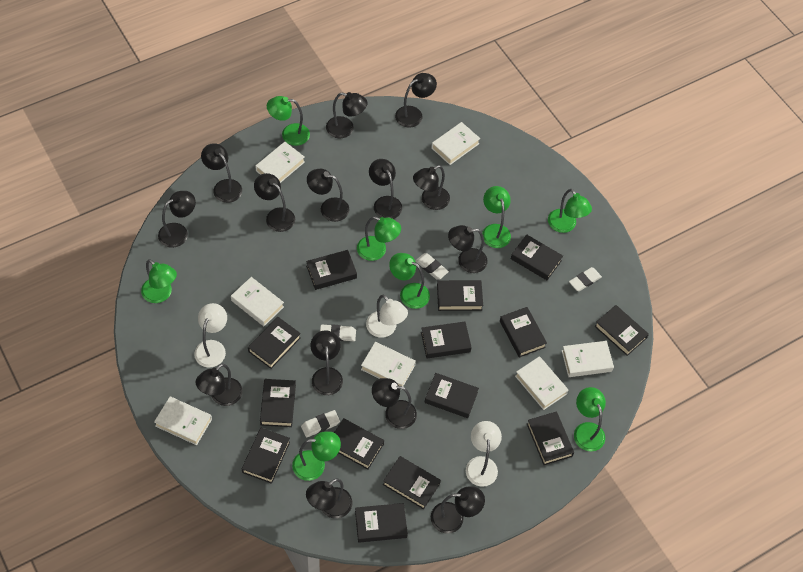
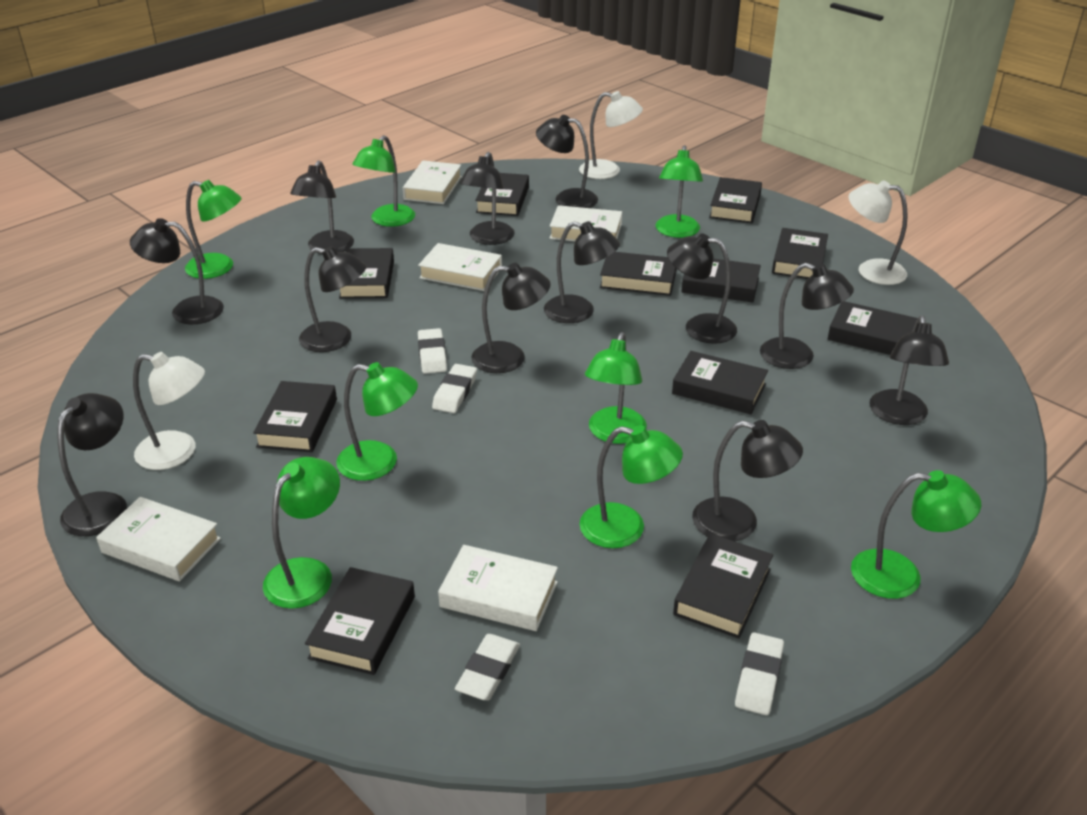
black book: [242,428,290,484] [248,317,301,369] [260,379,296,427] [306,250,357,290] [334,418,384,469] [355,503,408,543] [383,456,441,510] [421,321,472,359] [425,373,479,418] [437,280,483,311] [500,307,547,358] [511,235,563,280] [527,411,574,465] [594,305,649,356] = 14 -> [253,381,337,452] [305,567,415,675] [339,248,394,299] [475,173,529,216] [600,252,677,296] [672,351,768,414] [673,534,773,639] [681,258,761,302] [709,177,762,223] [772,228,828,279] [827,301,918,355] = 11
black lamp: [158,191,196,248] [196,364,243,406] [201,143,242,203] [254,173,295,232] [306,478,352,518] [307,169,349,222] [311,331,343,395] [326,92,367,138] [369,159,402,219] [372,378,417,429] [395,73,437,128] [413,165,450,210] [431,486,485,534] [448,225,488,273] = 14 -> [57,393,127,536] [130,218,224,324] [290,160,354,254] [299,246,366,352] [460,152,515,245] [471,263,551,373] [536,115,598,208] [544,221,620,323] [667,233,737,344] [692,420,803,542] [760,263,854,369] [870,315,949,425] = 12
white book: [154,396,212,445] [231,277,284,326] [255,142,305,183] [361,342,416,386] [431,122,480,165] [515,356,568,410] [562,341,614,377] = 7 -> [96,497,221,581] [403,161,462,204] [418,243,502,291] [438,545,558,631] [550,205,622,241] = 5

